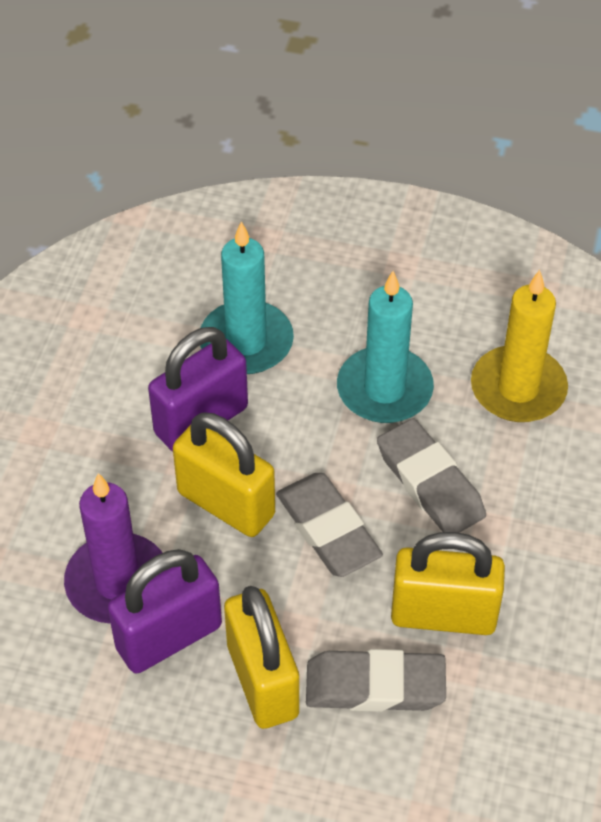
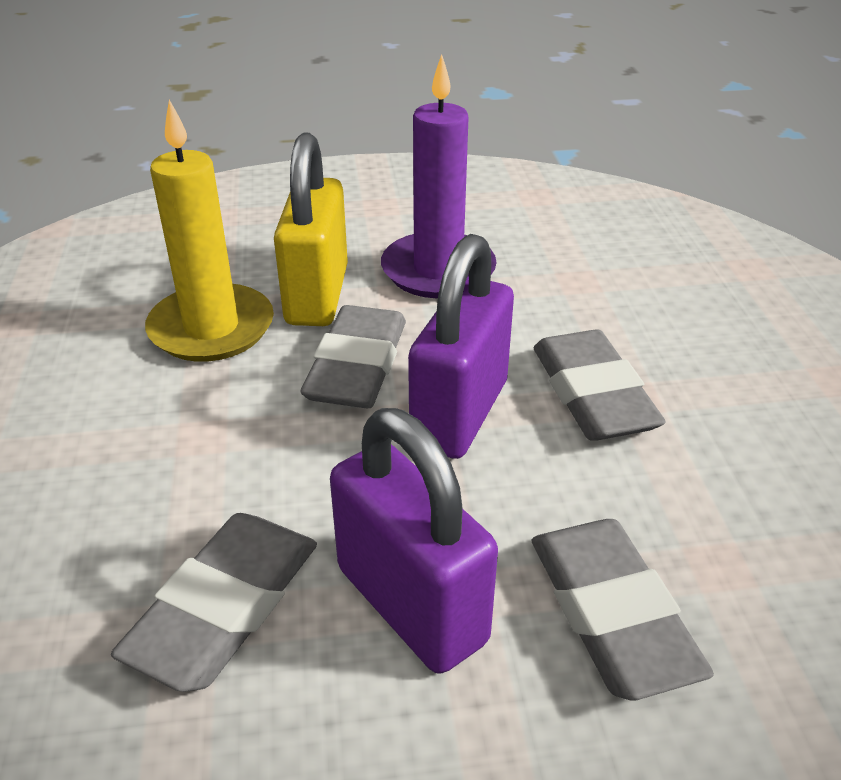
grey eraser: [276,473,383,577] [306,649,446,712] [377,418,486,533] = 3 -> [111,513,317,692] [300,305,406,408] [532,519,714,701] [534,330,666,441] = 4
turquoise candle: [200,222,294,374] [337,271,434,423] = 2 -> none = 0
yellow padlock: [173,412,275,537] [224,586,299,729] [391,532,505,635] = 3 -> [274,133,348,326] = 1

